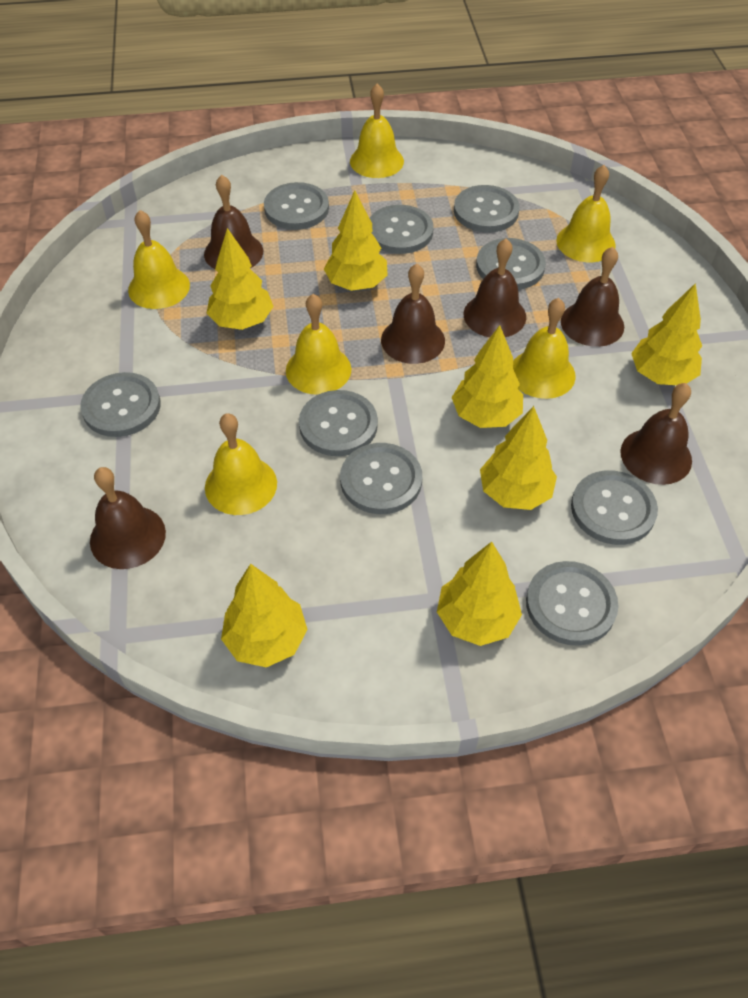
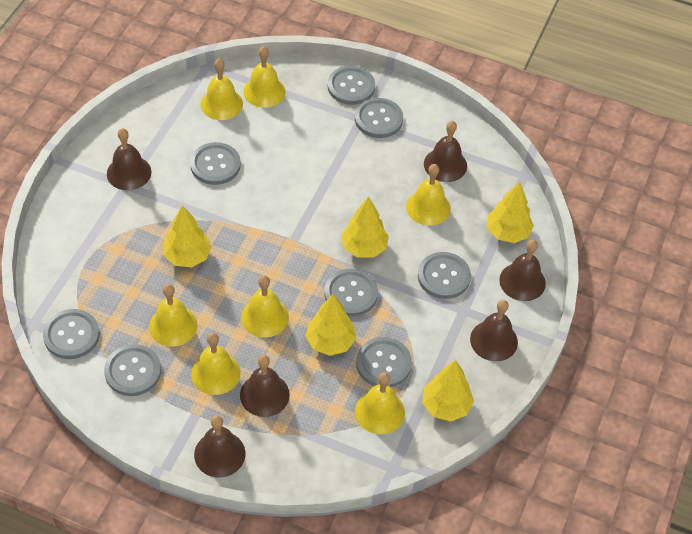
grey button: [80,372,161,437] [264,182,329,230] [299,390,378,456] [340,443,422,514] [370,205,434,254] [454,185,520,233] [476,238,546,290] [526,561,619,646] [571,470,658,545] = 9 -> [43,309,100,359] [104,344,161,396] [190,142,241,185] [324,269,378,316] [328,66,375,105] [355,98,403,138] [356,337,412,387] [418,252,471,299] = 8
yellow bell: [128,210,190,309] [205,413,277,515] [286,294,352,395] [350,84,404,178] [513,298,576,399] [556,165,616,262] = 6 -> [149,284,198,347] [191,333,241,395] [200,59,243,120] [241,275,289,338] [243,46,285,108] [355,372,405,434] [406,164,451,226] = 7
yellow tree: [206,228,274,330] [221,564,308,668] [324,190,388,291] [437,542,522,646] [452,325,523,428] [480,406,557,510] [631,283,702,385] = 7 -> [163,205,212,267] [305,294,356,356] [341,196,389,258] [422,360,474,421] [487,182,534,243] = 5

